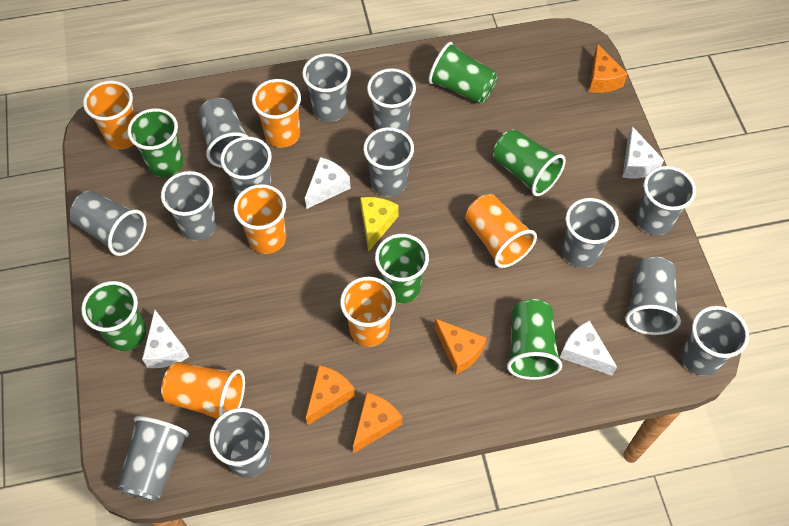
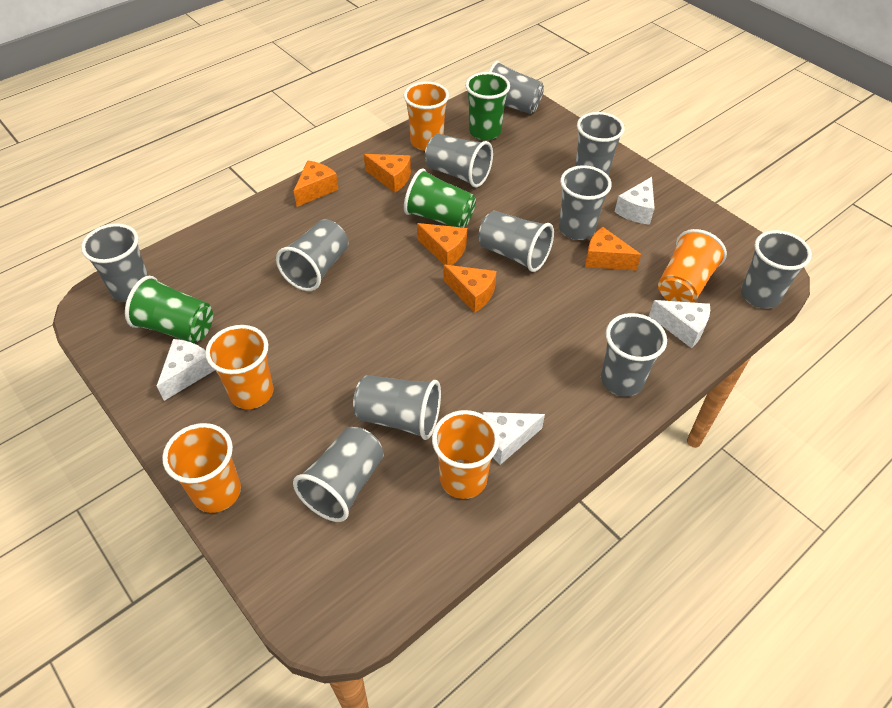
green cup: [81,281,146,351] [127,108,184,177] [375,234,429,303] [428,42,498,104] [493,129,566,196] [507,299,562,380] = 6 -> [125,276,213,343] [404,168,476,228] [465,72,510,141] = 3
grey cup: [70,191,146,256] [117,416,189,502] [161,171,217,241] [198,98,249,168] [209,408,270,478] [220,136,272,196] [302,53,351,122] [363,127,414,197] [367,68,416,132] [562,198,619,268] [626,257,681,335] [636,166,696,235] [681,306,749,376] = 13 -> [81,223,149,302] [276,219,348,291] [293,427,384,522] [353,375,441,440] [425,134,493,188] [478,211,554,272] [489,61,544,114] [559,165,612,240] [575,112,625,176] [601,313,667,397] [741,230,812,309] = 11
orange cheese: [306,365,355,425] [353,392,402,453] [434,319,487,374] [589,43,628,93] = 4 -> [294,160,339,207] [364,154,411,193] [417,223,467,265] [443,265,497,313] [585,227,641,271] = 5
orange cup: [83,80,136,149] [161,362,245,419] [234,184,286,254] [252,79,301,148] [340,277,396,347] [465,194,537,268] = 6 -> [162,423,241,513] [205,325,274,409] [404,81,449,151] [432,410,500,499] [658,229,727,303] = 5
yellow cheese: [360,197,399,252] = 1 -> none = 0

